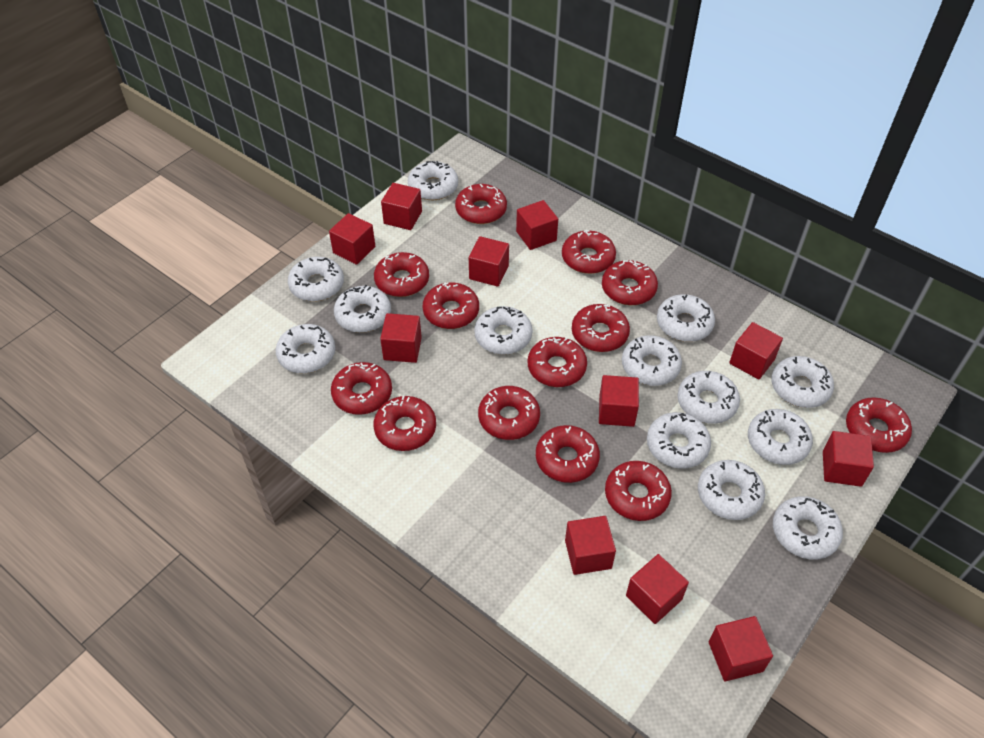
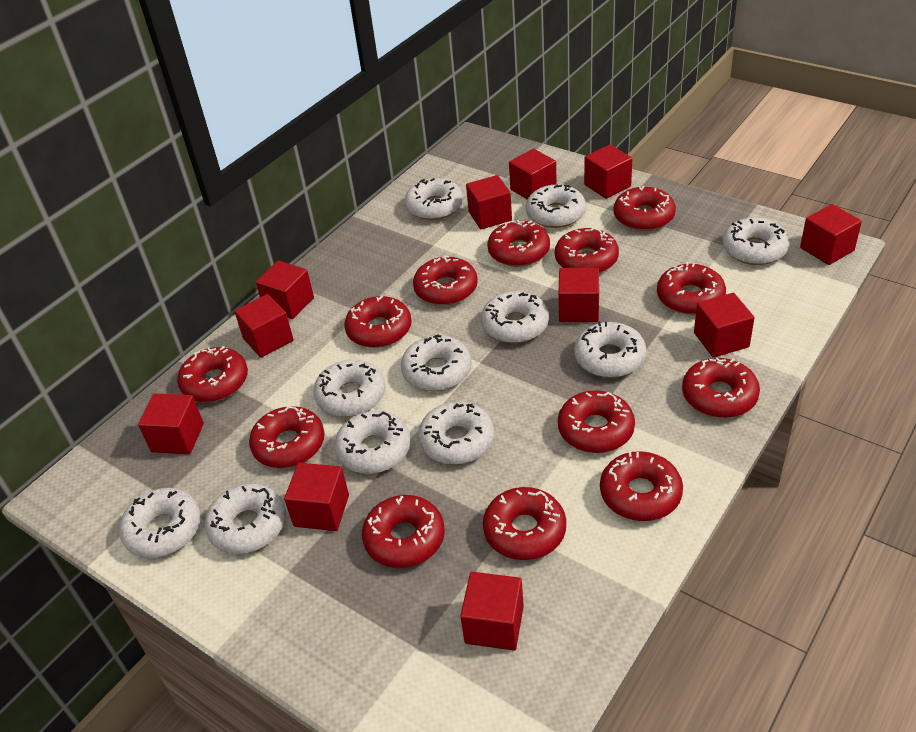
white donut: [276,324,335,373] [288,257,344,302] [334,285,391,333] [408,161,458,200] [474,306,533,355] [622,335,682,386] [647,412,711,469] [657,294,715,342] [678,371,740,424] [698,460,765,520] [748,409,813,465] [771,356,834,408] [773,496,843,560] = 13 -> [119,488,201,558] [205,484,286,554] [313,360,385,417] [335,411,411,474] [401,334,472,391] [405,178,463,220] [418,402,494,465] [481,291,549,343] [526,184,586,228] [574,322,646,378] [722,218,790,265] = 11

